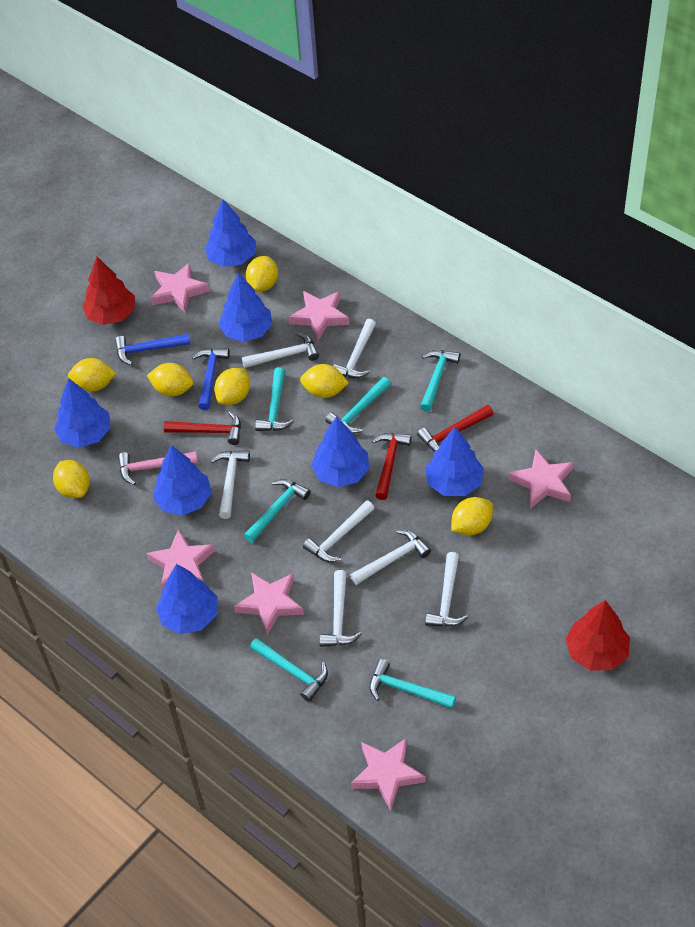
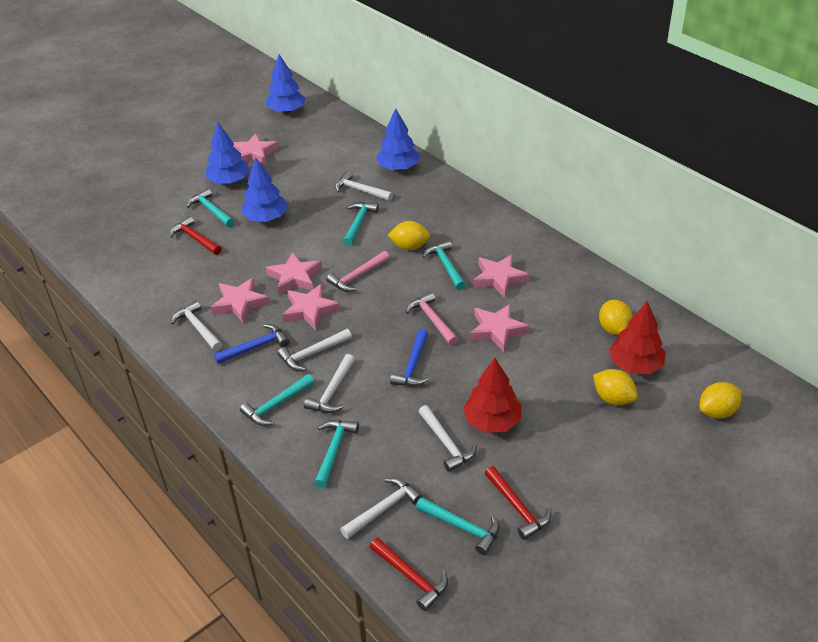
blue tree: [54,378,110,448] [153,445,212,515] [156,564,218,634] [204,199,256,267] [218,273,272,342] [311,416,369,487] [425,427,484,496] = 7 -> [206,122,250,184] [241,158,288,222] [265,54,306,113] [376,108,420,171] = 4
pink hammer: [118,451,198,485] = 1 -> [326,251,390,292] [406,292,458,345] = 2
white hammer: [211,450,250,519] [242,332,319,368] [303,500,375,562] [319,570,362,647] [333,319,376,378] [350,530,431,585] [425,552,468,627] = 7 -> [171,300,222,351] [278,329,352,371] [304,354,355,413] [335,171,393,201] [340,478,423,539] [418,405,477,472] = 6
yellow lemon: [53,460,90,498] [68,358,116,392] [147,363,193,397] [214,368,250,405] [246,256,278,292] [300,364,349,398] [451,497,493,535] = 7 -> [388,221,430,250] [593,369,638,405] [599,300,633,335] [700,382,741,419] = 4

